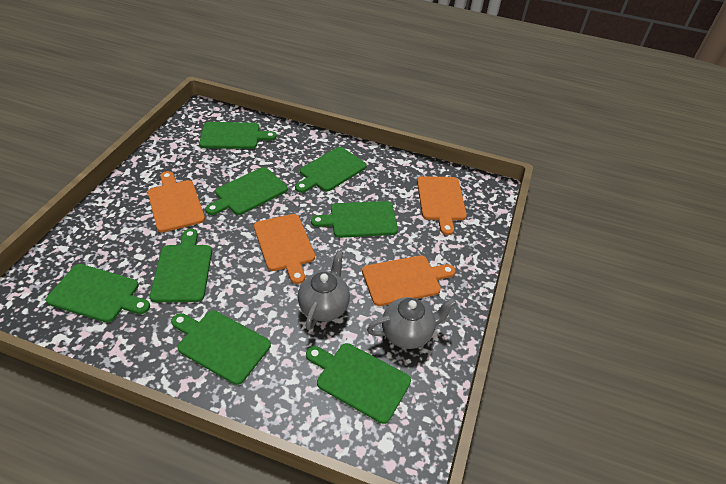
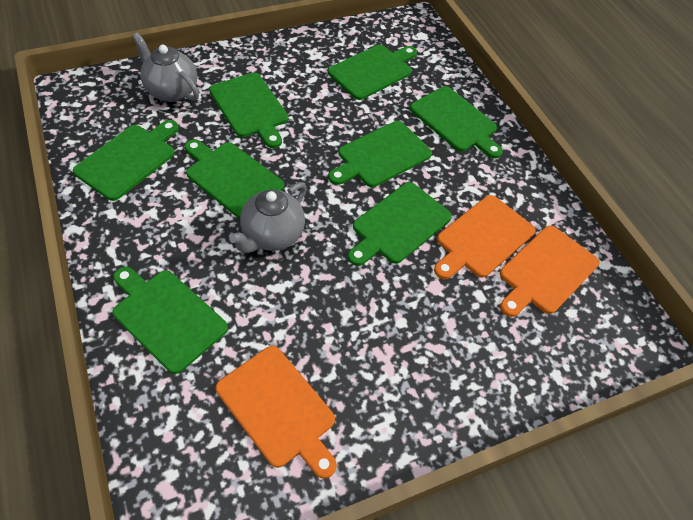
orange cutting board: [148,171,205,232] [254,214,315,284] [362,256,455,306] [417,176,467,235] = 4 -> [216,346,337,479] [434,195,536,279] [500,225,599,317] = 3

